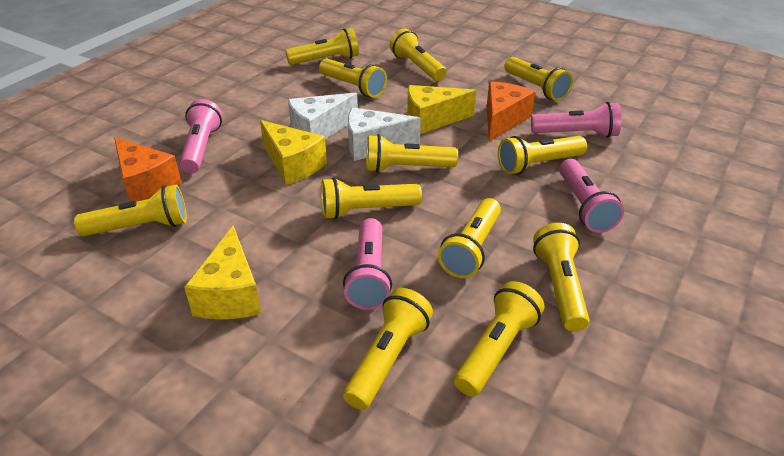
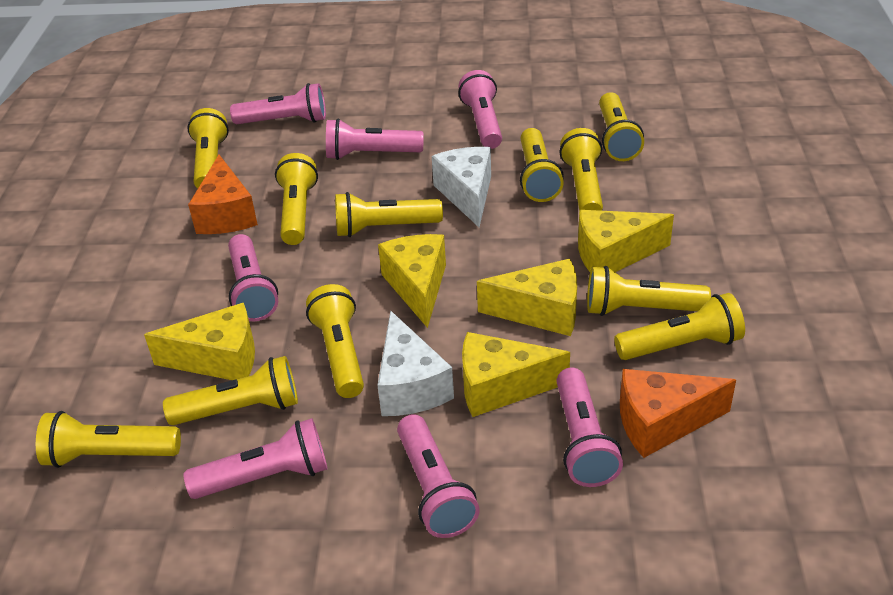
pink flashlight: [179,99,222,173] [343,218,392,310] [531,102,621,138] [559,159,624,233] = 4 -> [184,418,327,499] [228,234,278,321] [230,83,326,124] [326,119,424,160] [397,414,480,538] [458,70,502,149] [557,368,623,487] = 7
yellow cheese: [184,225,261,319] [260,120,327,185] [407,85,476,134] = 3 -> [144,303,255,380] [378,234,446,328] [462,332,570,417] [477,259,577,336] [578,210,674,272] = 5
yellow flashlight: [74,185,187,236] [286,28,359,65] [319,59,387,98] [321,177,422,220] [343,288,433,410] [366,134,458,173] [390,28,447,81] [438,198,501,278] [454,281,545,397] [498,136,587,174] [504,57,573,101] [533,223,589,331] = 12 -> [36,411,181,468] [163,356,298,425] [187,108,229,189] [275,153,318,245] [306,284,364,398] [335,192,443,237] [520,128,564,202] [559,128,603,211] [587,266,711,316] [599,92,644,161] [614,293,745,360] = 11

